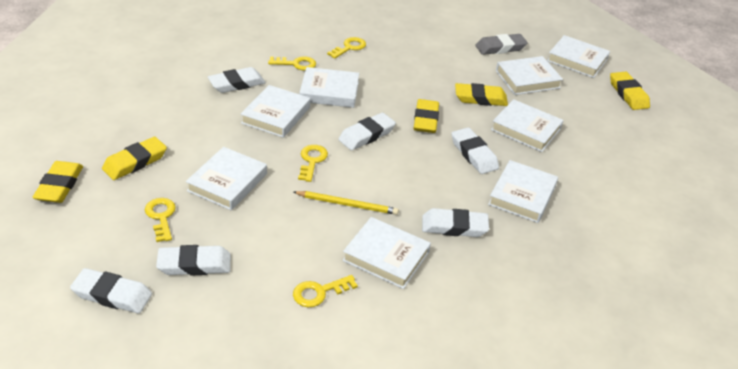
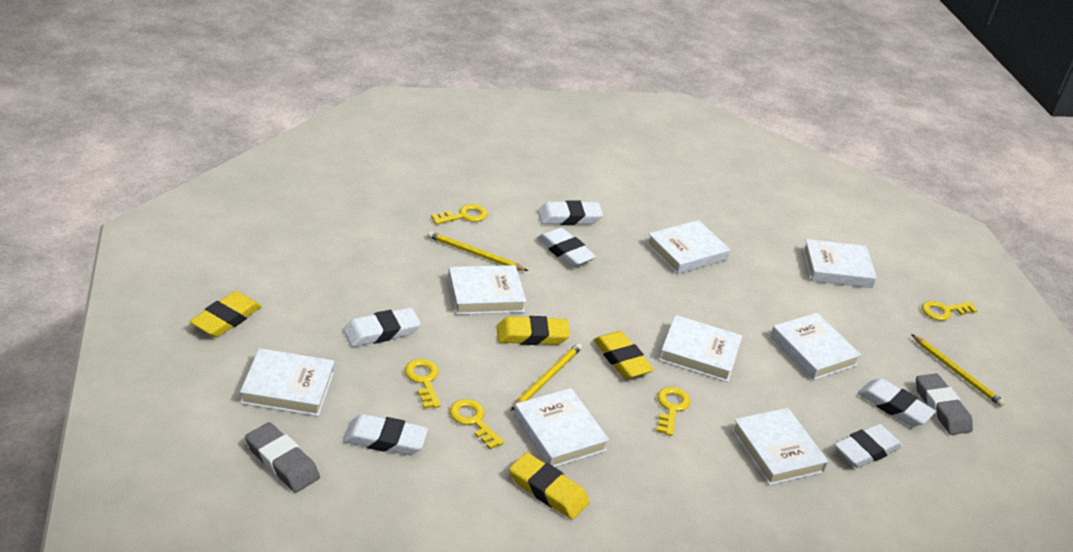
grey eraser: [475,34,528,55] = 1 -> [245,422,320,493] [916,373,973,435] = 2
yellow eraser: [32,161,83,203] [102,137,167,180] [413,99,439,133] [455,83,508,106] [610,72,650,110] = 5 -> [190,291,262,338] [497,316,570,345] [509,452,590,520] [594,331,654,379] = 4
yellow pencil: [294,191,399,215] = 1 -> [427,231,528,271] [511,343,582,411] [911,334,1005,407] = 3

